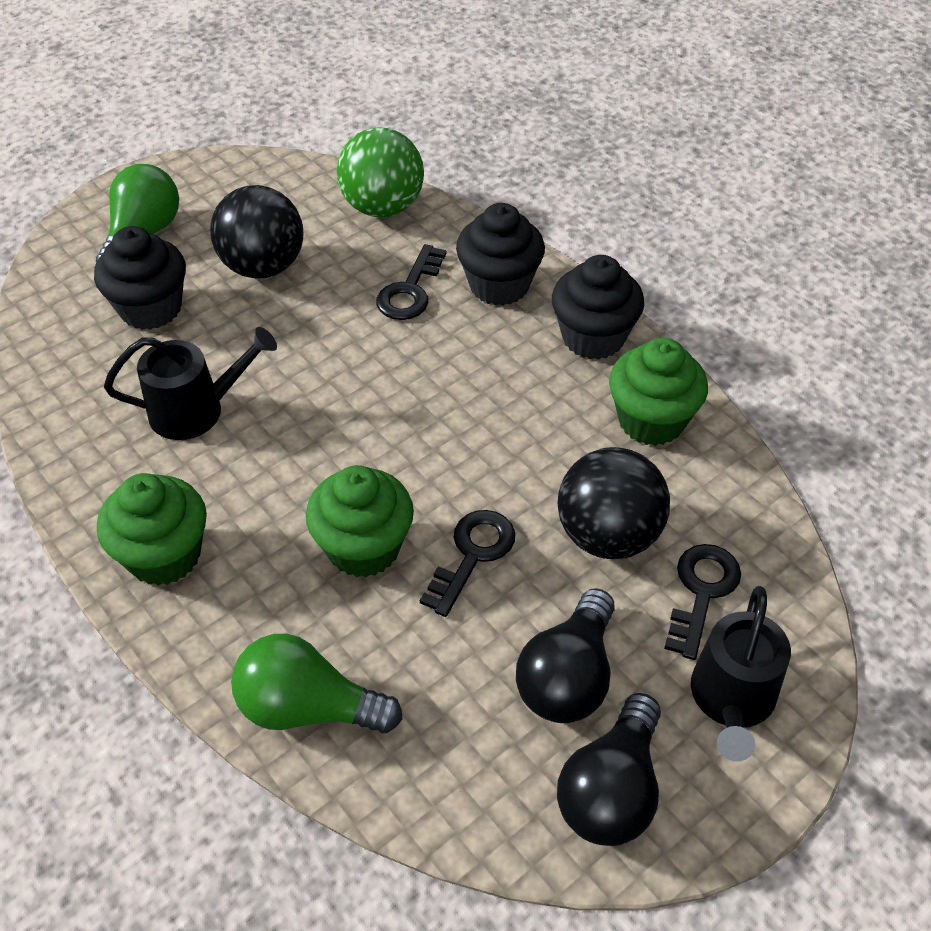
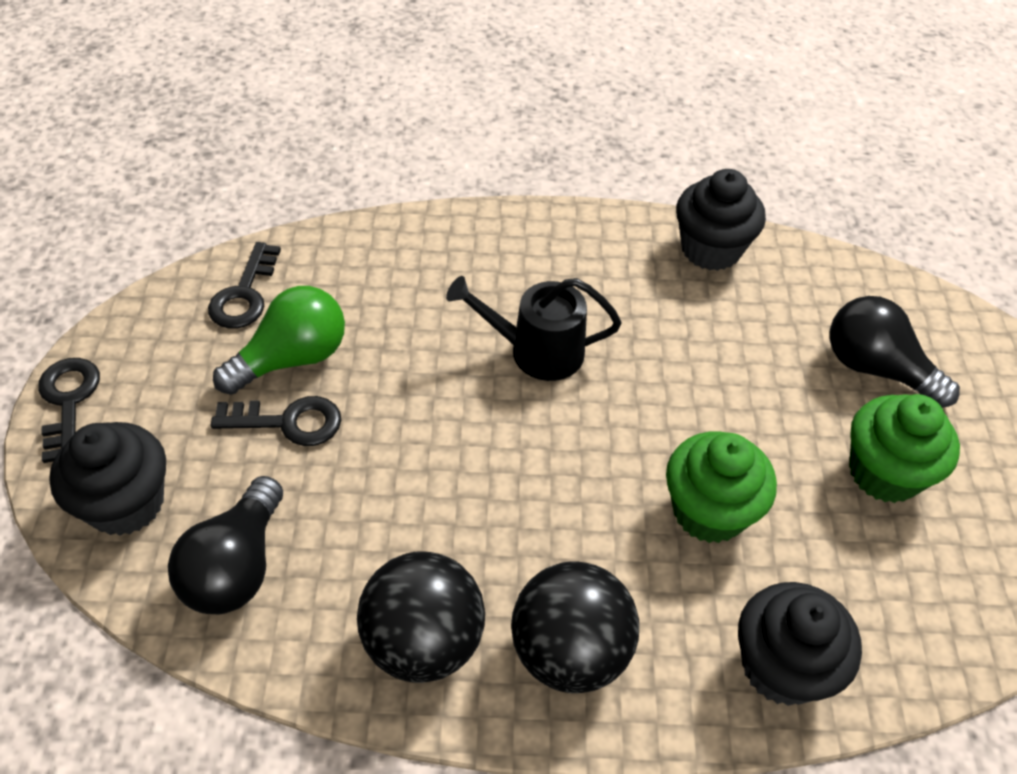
black watering can: [104,327,277,440] [691,586,791,762] = 2 -> [446,276,621,381] = 1
green ball: [336,127,424,217] = 1 -> none = 0
green cupcake: [97,473,207,586] [306,465,414,577] [609,338,708,446] = 3 -> [666,432,777,543] [849,394,960,503] = 2
green light bulb: [96,164,179,262] [231,634,402,733] = 2 -> [213,286,345,395] = 1

